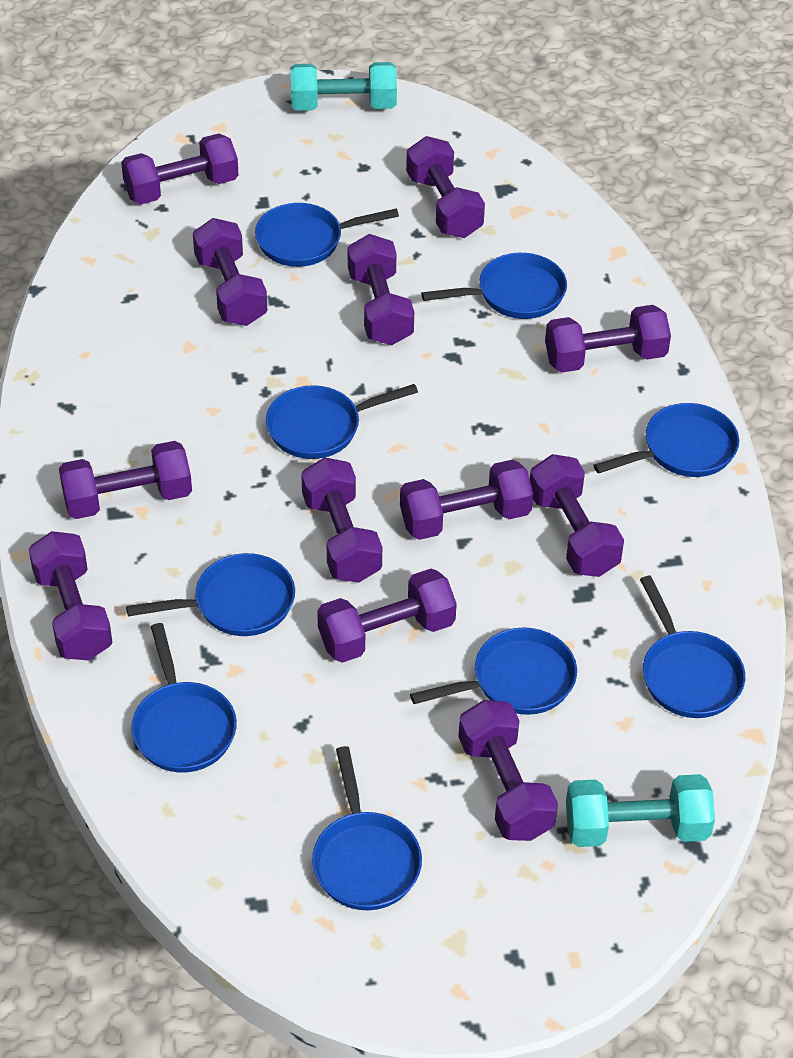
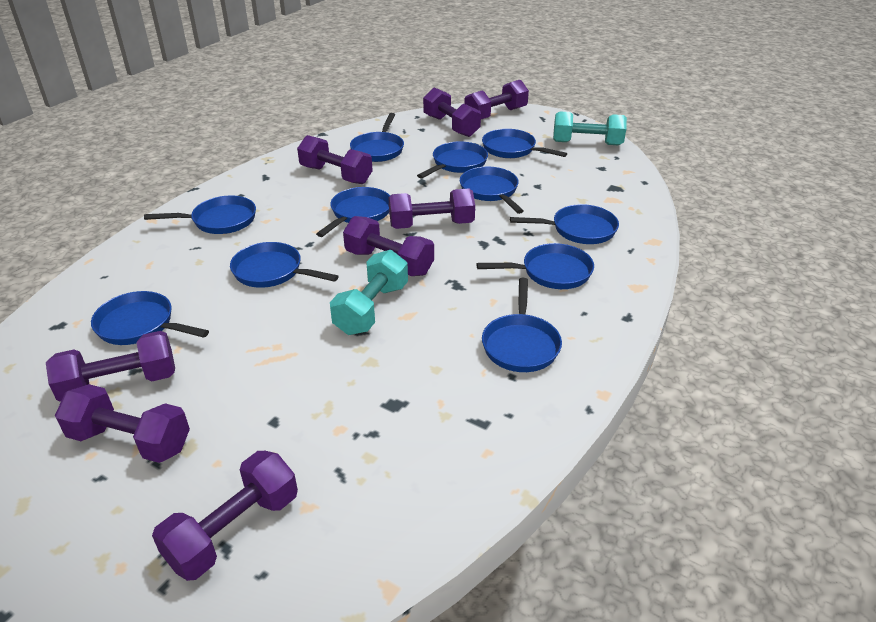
blue pan: [126,553,295,636] [131,623,237,773] [255,203,399,267] [266,384,418,459] [312,746,422,910] [410,628,577,715] [421,253,567,319] [593,403,739,477] [640,576,745,718] = 9 -> [91,291,209,345] [144,195,256,234] [230,242,339,288] [316,187,390,237] [350,113,404,162] [417,141,488,179] [460,167,524,214] [477,243,594,289] [482,129,567,158] [482,278,562,372] [510,204,619,244] = 11
purple dumbbell: [29,531,112,660] [59,441,192,519] [121,133,238,204] [193,218,267,326] [301,457,382,583] [317,569,457,663] [348,234,414,345] [400,459,533,540] [406,136,485,238] [458,700,558,841] [530,454,624,577] [545,305,671,372] = 12 -> [46,331,175,402] [55,384,190,463] [152,451,298,581] [297,135,373,184] [343,216,434,276] [388,188,475,229] [423,87,481,137] [464,80,529,119] = 8

